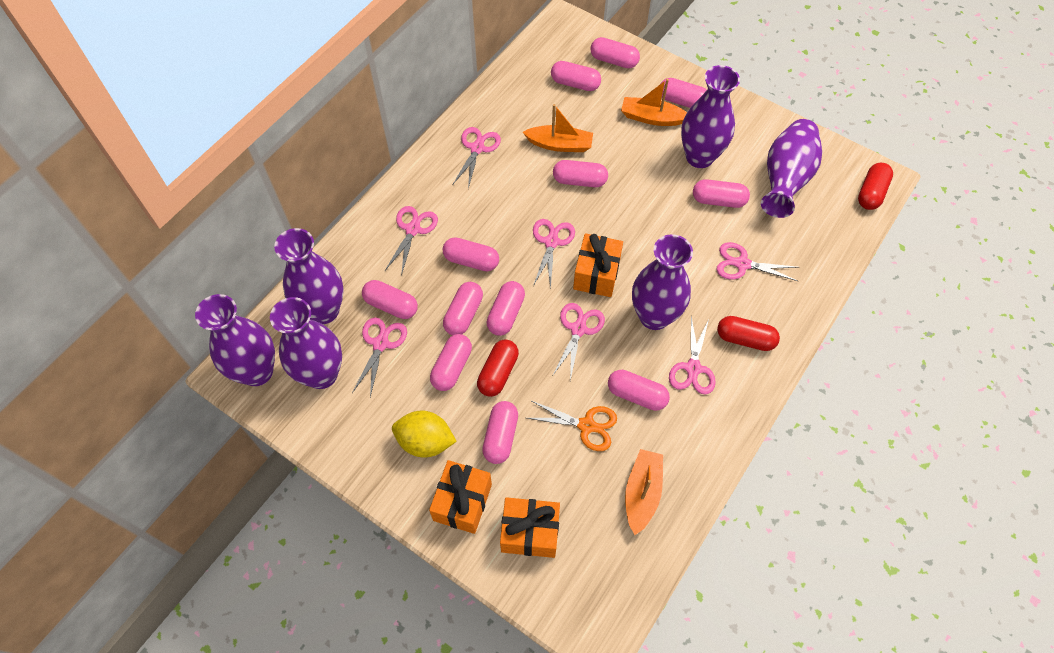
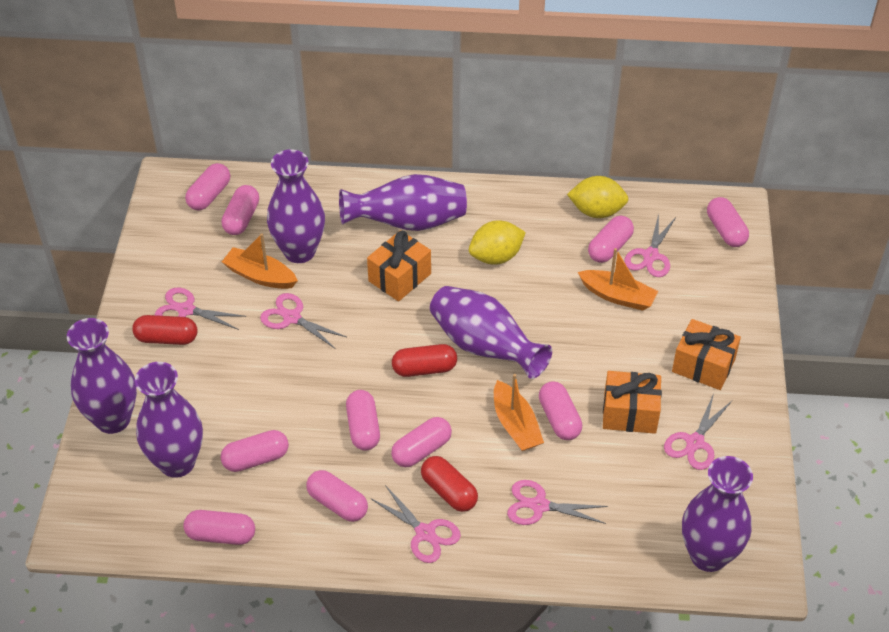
orange scissors: [527,400,617,451] = 1 -> none = 0
pink capsule: [362,280,418,319] [430,334,472,391] [443,237,499,272] [443,282,483,335] [482,401,518,464] [487,281,525,336] [551,61,601,91] [553,160,608,187] [590,37,640,68] [608,370,670,411] [660,78,707,108] [693,179,750,208] = 12 -> [183,510,255,545] [185,163,230,210] [220,430,289,472] [221,185,259,235] [306,470,368,522] [346,390,380,451] [391,417,452,467] [539,381,582,440] [588,216,634,263] [707,197,749,247] = 10
pink scissors: [352,317,407,397] [385,206,438,276] [453,127,501,189] [533,219,575,289] [553,303,605,381] [669,316,716,394] [716,242,798,281] = 7 -> [155,288,246,330] [260,293,346,349] [370,485,461,563] [507,480,608,525] [624,214,676,277] [664,394,732,470] = 6
yellow lemon: [392,411,457,457] = 1 -> [469,220,526,265] [567,176,629,218] = 2

